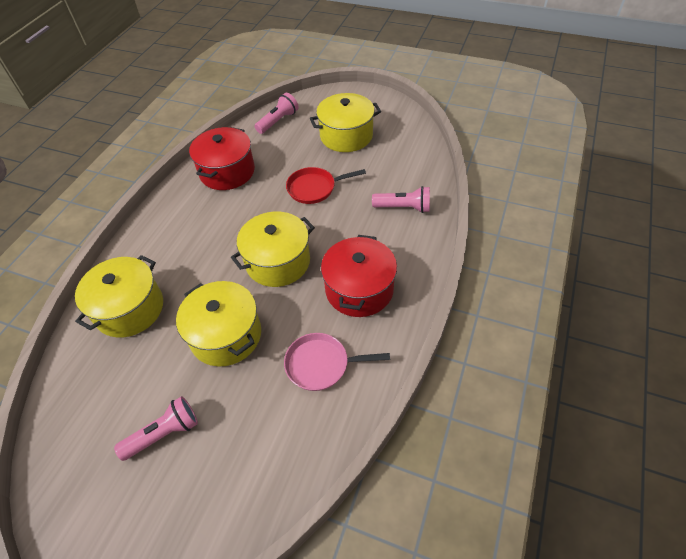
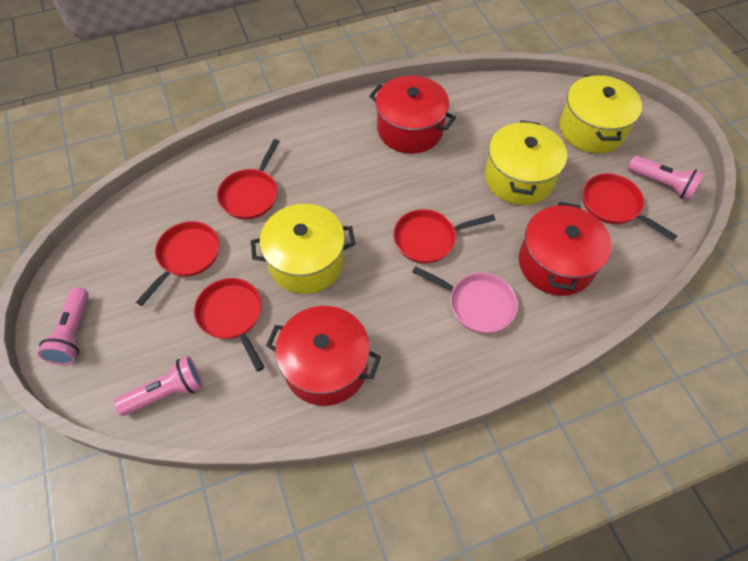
red pan: [286,167,366,204] = 1 -> [136,221,219,306] [194,278,265,372] [217,139,280,219] [393,209,495,263] [583,173,677,241] = 5
red pot: [189,127,255,190] [321,235,397,317] = 2 -> [266,306,381,406] [369,75,456,154] [519,202,612,296] = 3
yellow pot: [75,255,163,338] [176,281,261,366] [231,212,315,287] [310,93,381,152] = 4 -> [251,204,355,294] [485,120,567,205] [559,75,642,153] = 3

